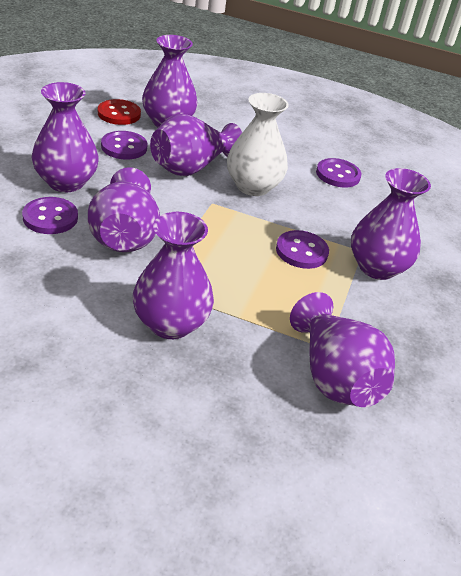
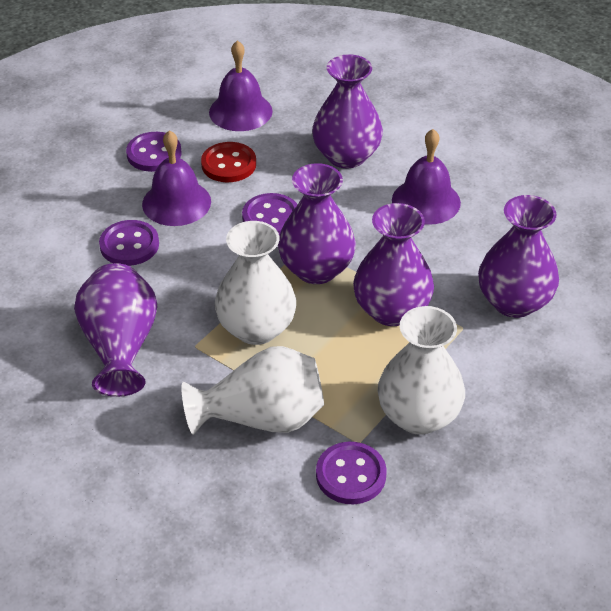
purple bell: none = 0 -> [142,130,211,226] [209,40,273,131] [392,129,461,225] = 3
purple vase: [31,82,99,192] [88,167,160,252] [133,212,214,339] [142,35,198,127] [150,114,242,176] [290,292,395,407] [351,168,431,280] = 7 -> [74,263,158,397] [278,163,356,284] [312,54,383,168] [353,203,434,326] [478,195,559,318] = 5
white vase: [227,93,289,196] = 1 -> [181,346,324,435] [215,221,296,345] [378,306,465,435] = 3

